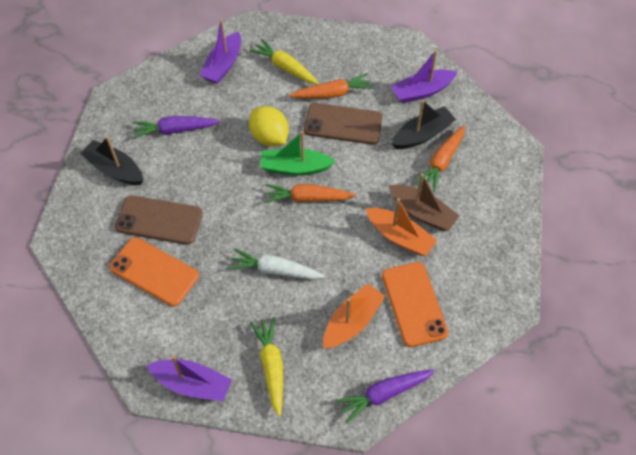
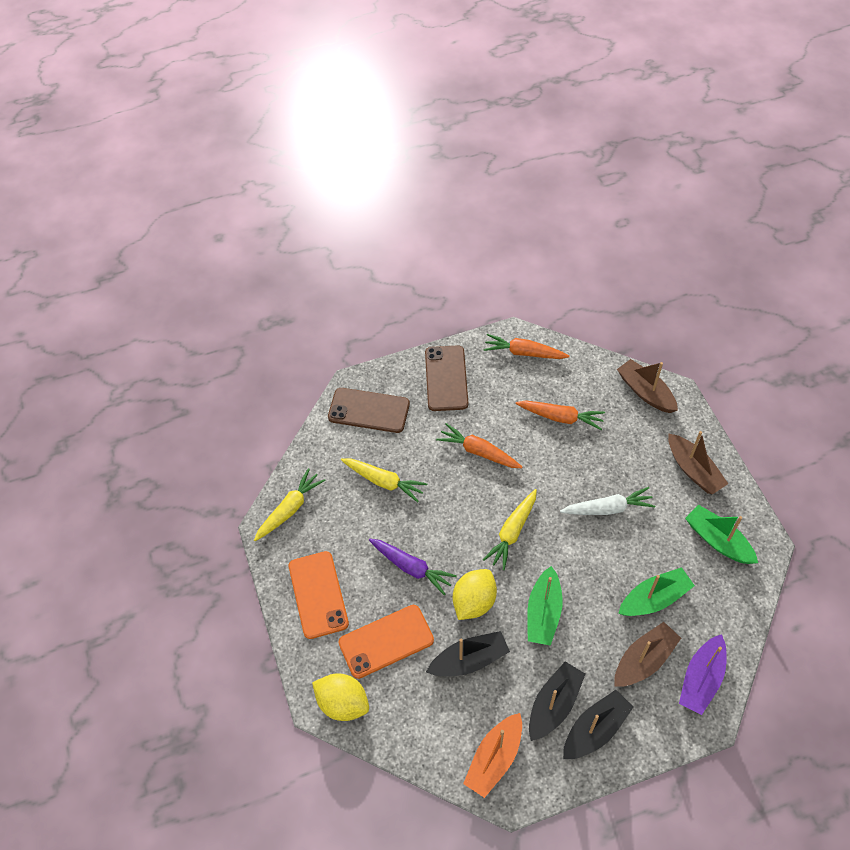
black boat: [80,136,143,185] [392,100,456,149] = 2 -> [426,631,510,676] [529,661,585,741] [563,690,633,759] = 3
brown boat: [388,173,460,231] = 1 -> [614,622,681,687] [617,359,678,413] [668,431,728,494] = 3
green boat: [260,131,336,176] = 1 -> [527,566,563,646] [618,567,695,616] [685,505,758,564] = 3
orange boat: [323,283,385,349] [366,198,438,256] = 2 -> [463,713,522,798] = 1
purple boat: [146,355,232,401] [200,20,241,84] [391,50,457,103] = 3 -> [679,634,726,715] = 1
purple carrot: [133,116,220,139] [335,369,435,424] = 2 -> [369,539,457,595] = 1
yellow carrot: [249,39,319,84] [250,317,283,417] = 2 -> [254,468,326,541] [341,458,427,503] [483,489,537,570] = 3
yellow lemon: [249,106,289,146] = 1 -> [312,673,369,721] [453,569,497,620] = 2

